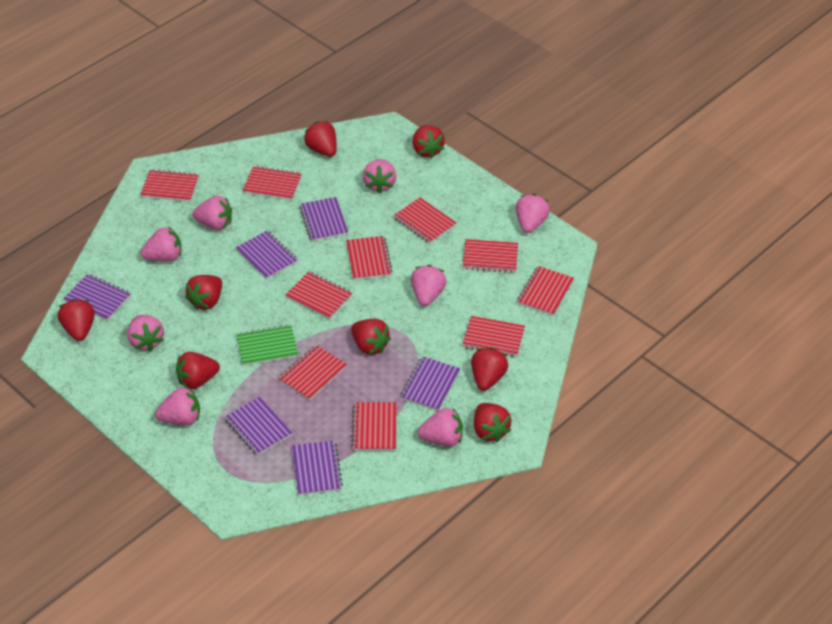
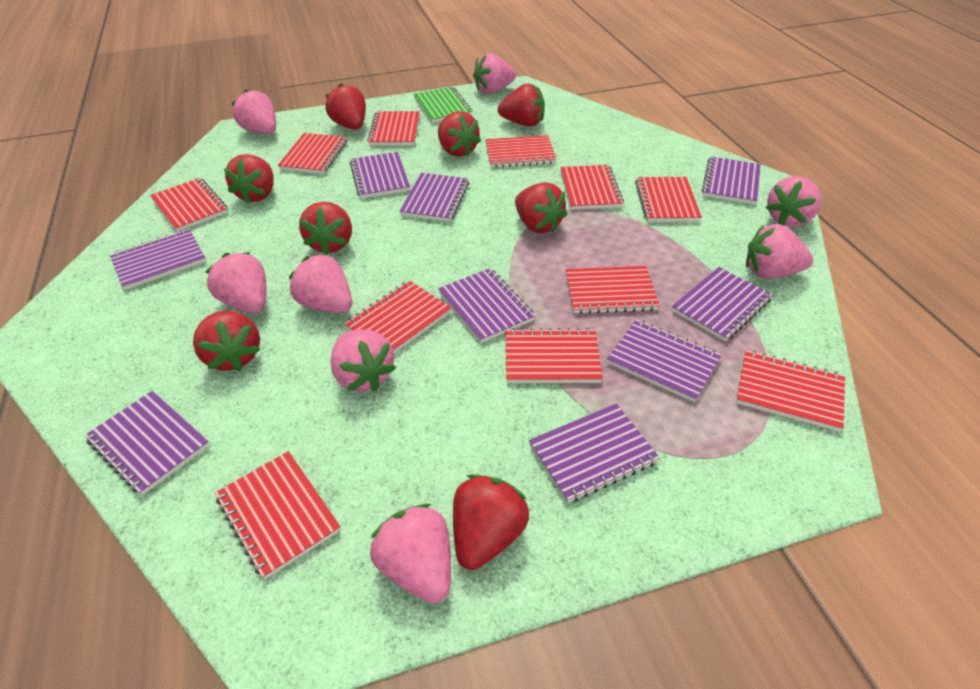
purple notebook: [63,274,131,321] [225,397,292,456] [236,231,298,279] [292,441,343,495] [300,197,348,241] [400,356,460,411] = 6 -> [84,391,210,496] [110,229,206,290] [350,152,410,198] [399,173,469,222] [438,268,535,343] [529,404,660,503] [607,319,721,402] [672,267,773,341] [702,157,761,205] = 9
red notebook: [140,169,199,202] [243,166,302,200] [279,345,347,400] [286,271,352,319] [346,236,392,280] [351,402,397,451] [393,197,456,244] [462,316,525,357] [463,239,518,273] [517,266,574,316] = 10 -> [150,178,228,232] [215,451,341,579] [278,133,347,174] [344,280,452,353] [367,111,420,146] [485,135,556,168] [506,328,603,383] [560,165,624,210] [565,266,660,314] [635,177,702,222] [736,350,845,432] = 11

